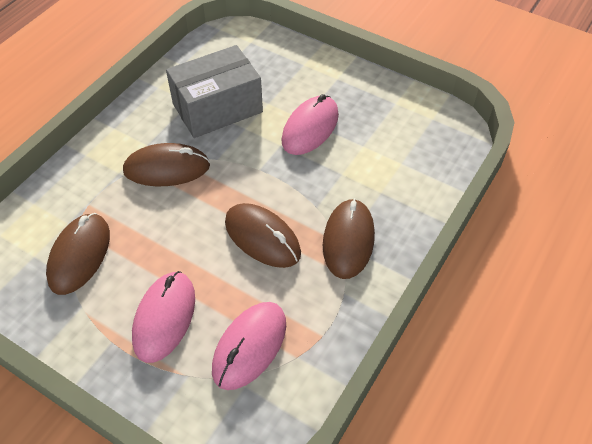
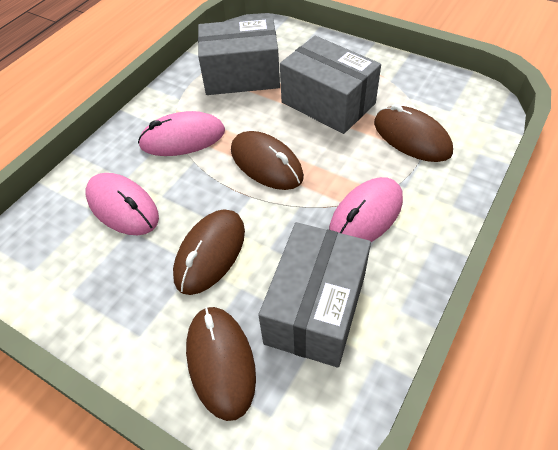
grey box: [166,45,263,138] = 1 -> [198,17,280,95] [258,222,371,368] [280,35,381,134] = 3

